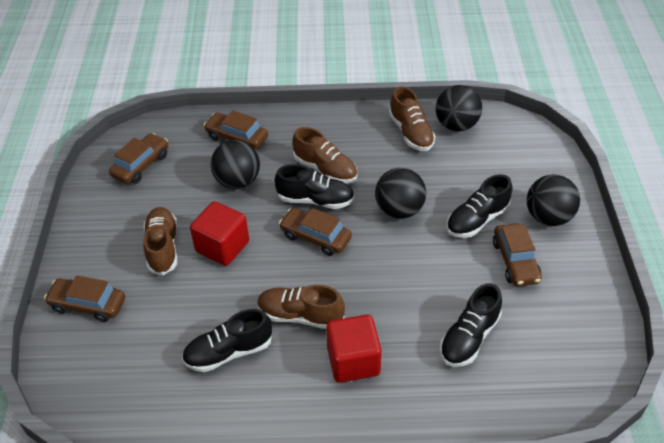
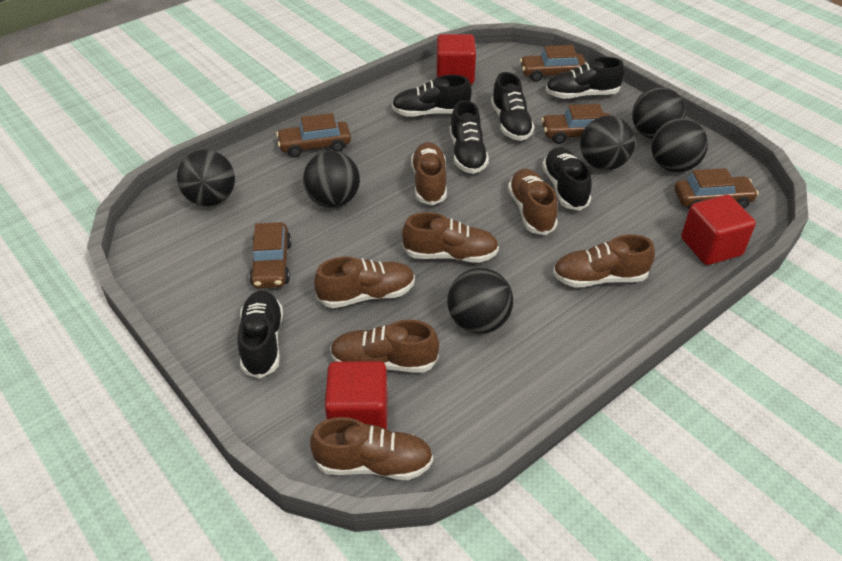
black ball: [211,140,260,189] [375,168,426,219] [436,85,482,131] [527,175,580,226] = 4 -> [177,150,235,206] [303,151,360,208] [447,268,513,334] [580,116,635,170] [632,87,686,139] [651,118,708,172] = 6
black shoe: [182,309,272,372] [275,164,354,209] [440,283,502,367] [446,174,512,238] = 4 -> [237,291,283,379] [392,75,472,117] [450,100,489,174] [491,72,535,141] [542,147,592,211] [546,57,624,99] = 6
brown shoe: [143,207,178,275] [257,285,345,329] [293,127,357,184] [389,86,435,151] = 4 -> [310,417,433,480] [314,257,415,308] [330,320,439,372] [402,212,499,263] [411,142,447,205] [508,169,558,235] [553,235,655,288] = 7
red cube: [190,201,249,266] [326,315,382,383] = 2 -> [325,361,388,429] [436,34,476,84] [681,195,756,265] = 3

